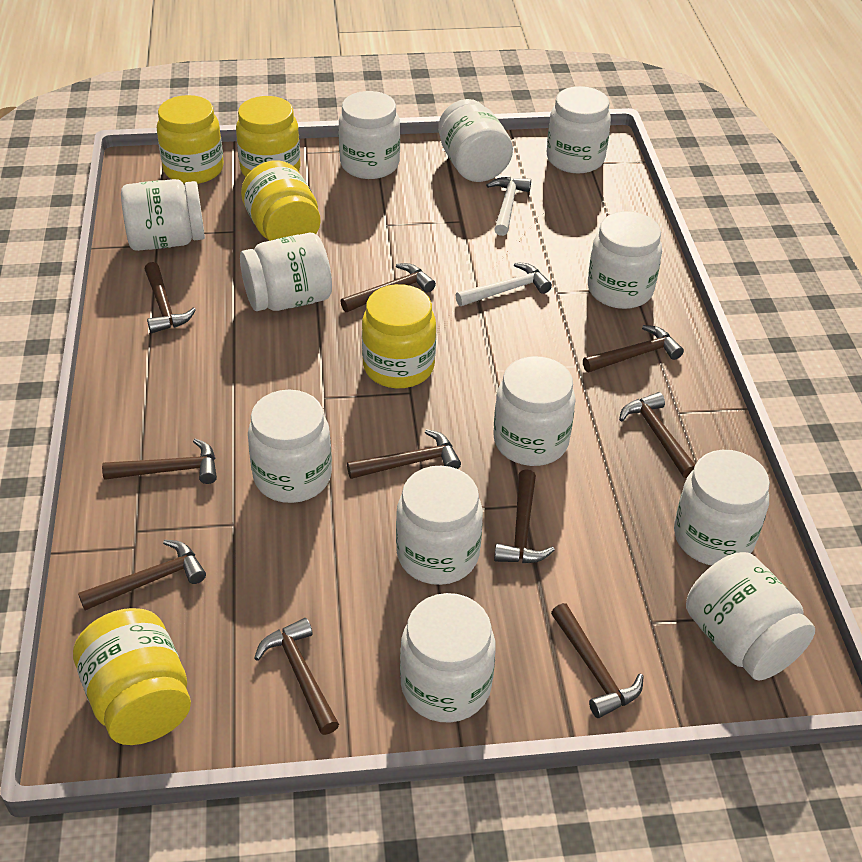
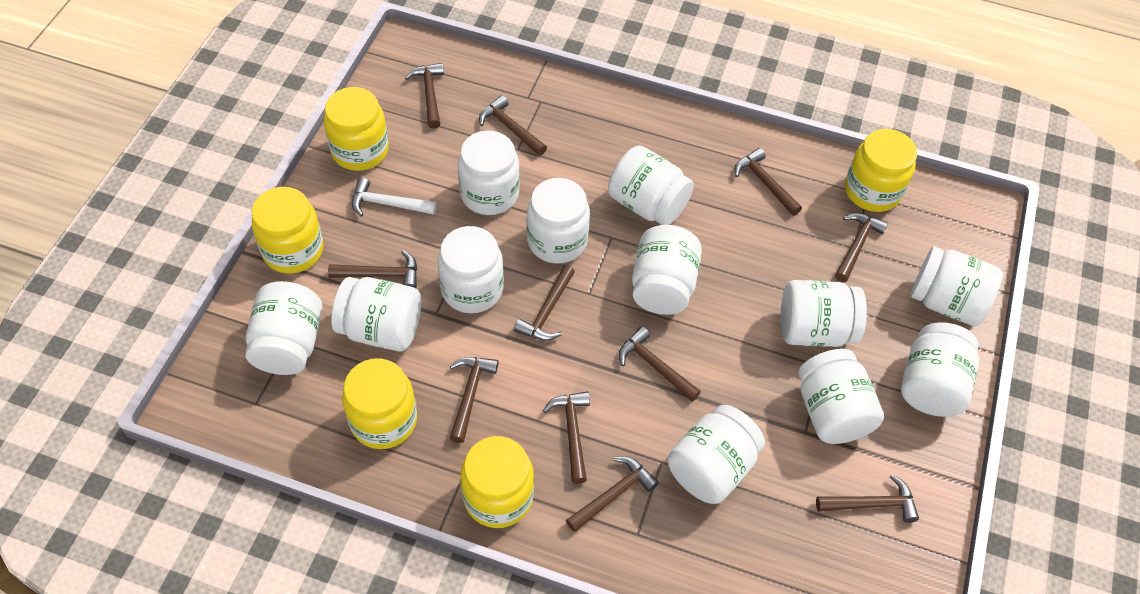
brown hammer: [78,540,206,610] [102,438,217,484] [145,262,196,333] [254,618,339,735] [340,263,436,312] [347,429,461,479] [494,469,555,563] [551,603,644,718] [583,325,684,372] [619,392,695,478] = 10 -> [328,250,417,288] [405,63,444,129] [450,357,499,443] [479,95,547,156] [514,265,575,341] [543,391,590,484] [566,456,659,532] [619,327,701,402] [734,148,802,216] [816,474,919,523] [835,213,888,282] = 11
white hammer: [455,262,552,306] [486,177,531,236] = 2 -> [352,178,437,216] = 1

